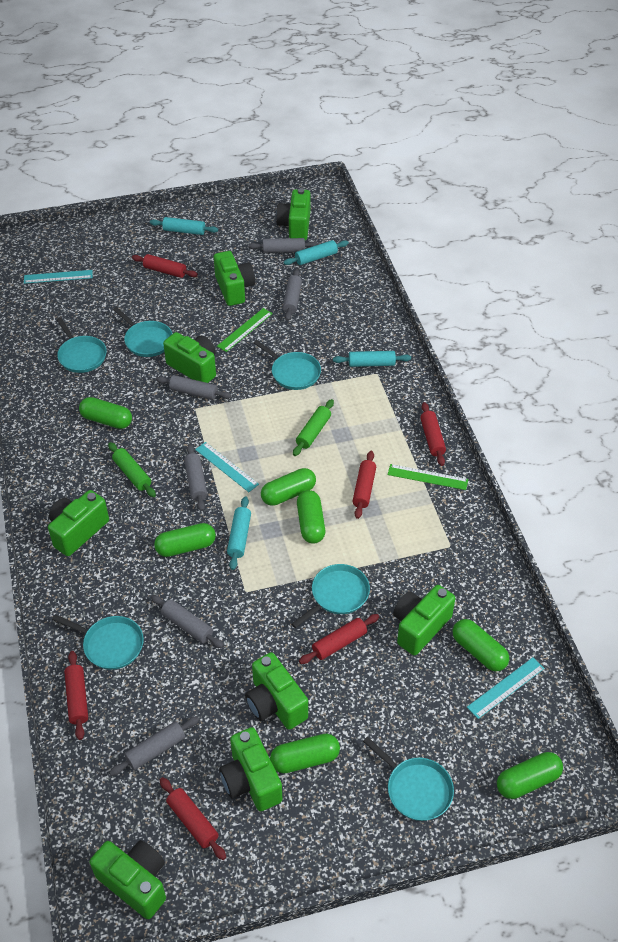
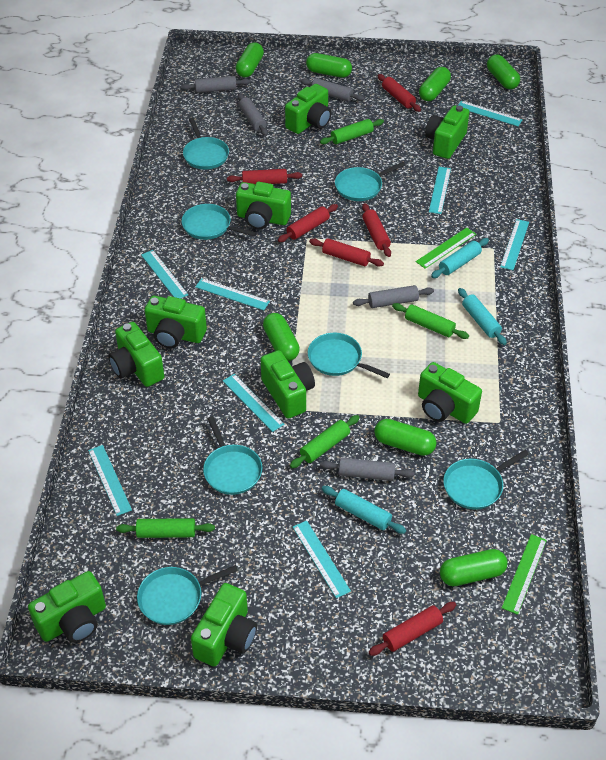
green camera: [48,490,109,556] [90,840,166,919] [163,332,216,383] [214,251,255,306] [219,727,283,811] [245,652,308,730] [276,188,310,240] [393,585,455,656] = 8 -> [28,571,106,643] [109,322,164,387] [145,296,207,348] [191,583,257,667] [236,182,291,230] [261,350,315,418] [285,84,331,134] [418,362,482,424] [425,105,469,159] = 9
green rolling pin: [108,442,156,497] [293,399,334,456] = 2 -> [116,518,215,538] [290,415,360,468] [320,119,384,144] [392,303,469,339] = 4
grey rolling pin: [109,716,200,776] [151,595,224,648] [156,375,232,400] [184,444,207,511] [248,238,319,253] [283,269,302,321] = 6 -> [181,76,250,93] [238,94,268,136] [300,78,365,102] [320,458,414,481] [353,285,434,308] = 5
turquoise pan: [52,615,144,670] [56,317,107,373] [113,307,172,357] [254,340,321,390] [291,564,370,628] [363,737,454,821] = 6 -> [137,565,238,625] [181,204,256,240] [183,118,229,170] [203,416,262,495] [308,333,390,378] [335,162,405,201] [443,450,529,510] = 7
turquoise rolling pin: [150,217,218,235] [227,496,251,570] [284,240,349,265] [333,351,411,367] = 4 -> [322,486,406,534] [431,238,489,278] [458,288,507,345] = 3
turquoise ruler: [24,270,93,284] [195,442,259,492] [467,657,544,719] = 3 -> [88,445,132,516] [141,250,188,299] [195,278,270,310] [223,374,284,432] [293,520,351,598] [429,167,451,214] [458,101,523,126] [500,219,529,270] = 8

